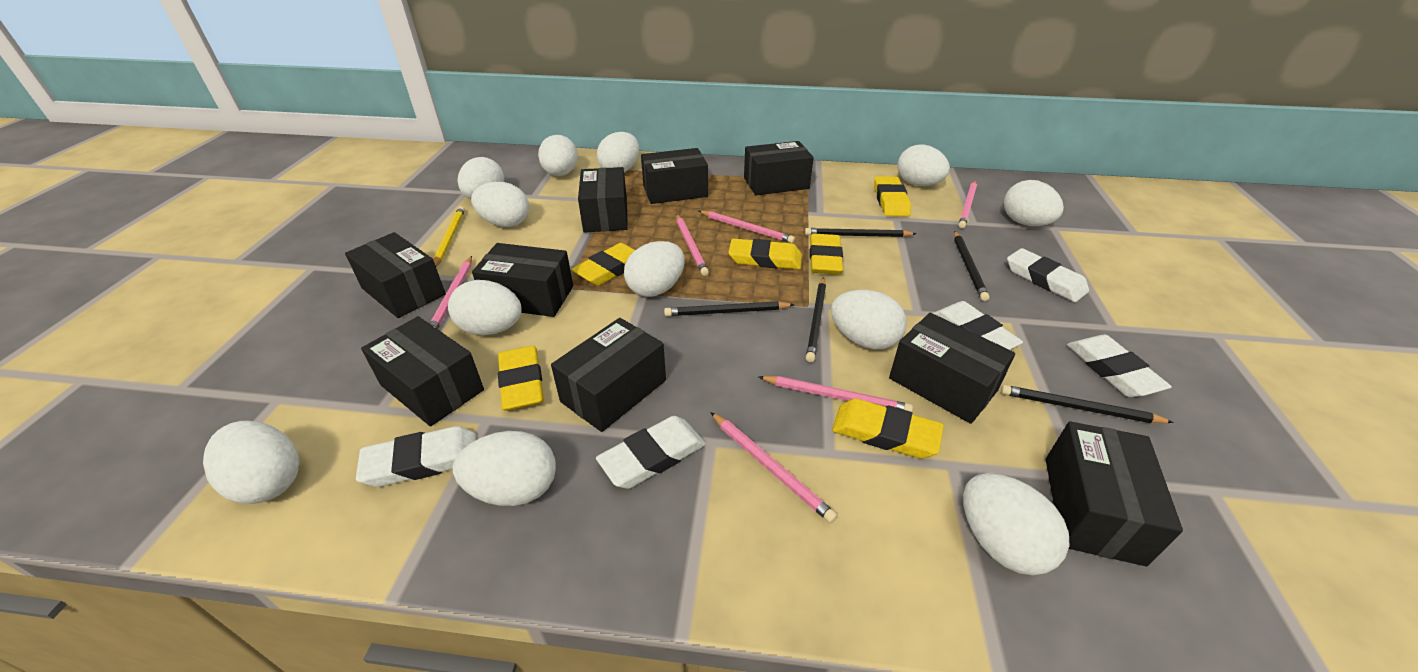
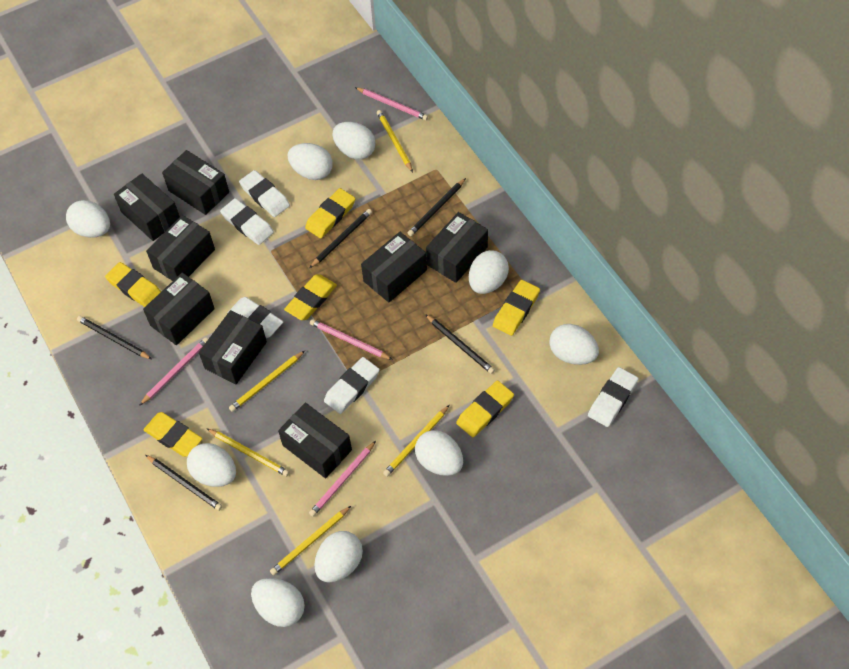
black box: [345,232,446,318] [361,316,484,426] [472,243,573,317] [551,318,666,432] [578,167,628,233] [641,148,708,204] [744,141,814,195] [889,313,1015,424] [1046,422,1183,566] = 9 -> [114,173,180,241] [143,273,215,345] [146,215,215,281] [162,150,229,215] [199,310,267,384] [278,403,352,478] [361,232,427,302] [426,212,488,283] = 8
pink pencil: [429,256,472,329] [676,214,709,276] [699,211,795,243] [710,412,837,523] [759,376,913,412] [958,181,977,228] = 6 -> [139,337,208,406] [309,441,376,517] [310,319,393,360] [355,87,428,120] = 4
white egg: [203,421,300,504] [448,280,522,335] [453,431,556,506] [458,157,504,199] [471,182,529,227] [538,135,578,176] [597,132,639,172] [624,241,685,297] [831,290,907,350] [897,144,950,186] [963,473,1069,575] [1004,180,1064,226] = 12 -> [66,200,110,238] [187,443,236,487] [251,578,305,627] [288,143,333,180] [314,531,363,583] [333,122,376,160] [415,430,463,476] [469,250,509,294] [549,324,599,365] = 9
yellow pencil: [433,206,465,267] = 1 -> [206,428,290,477] [229,351,305,412] [270,506,351,575] [377,110,413,172] [383,405,449,477] = 5

